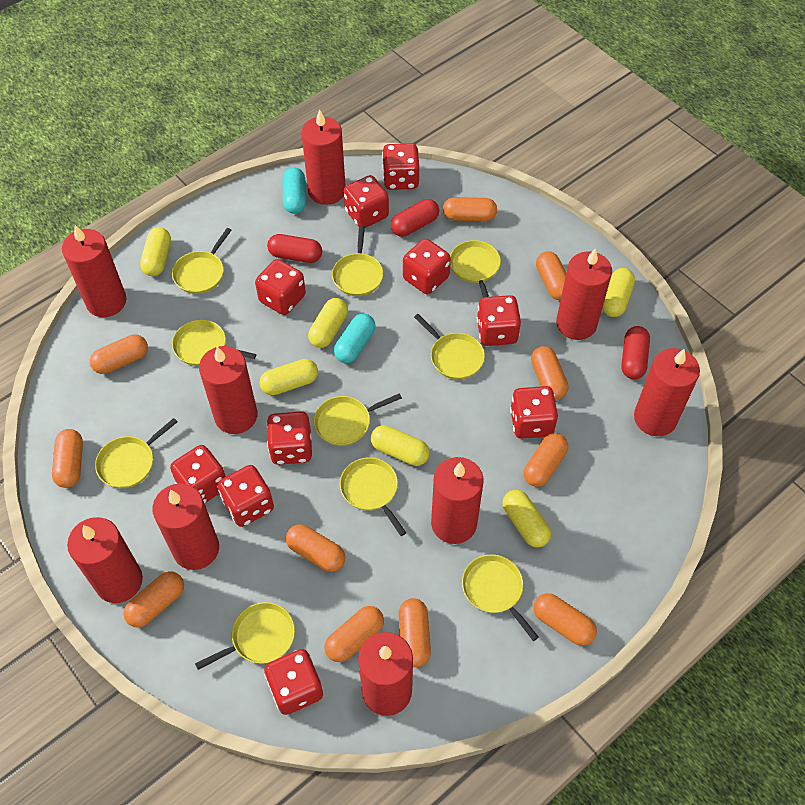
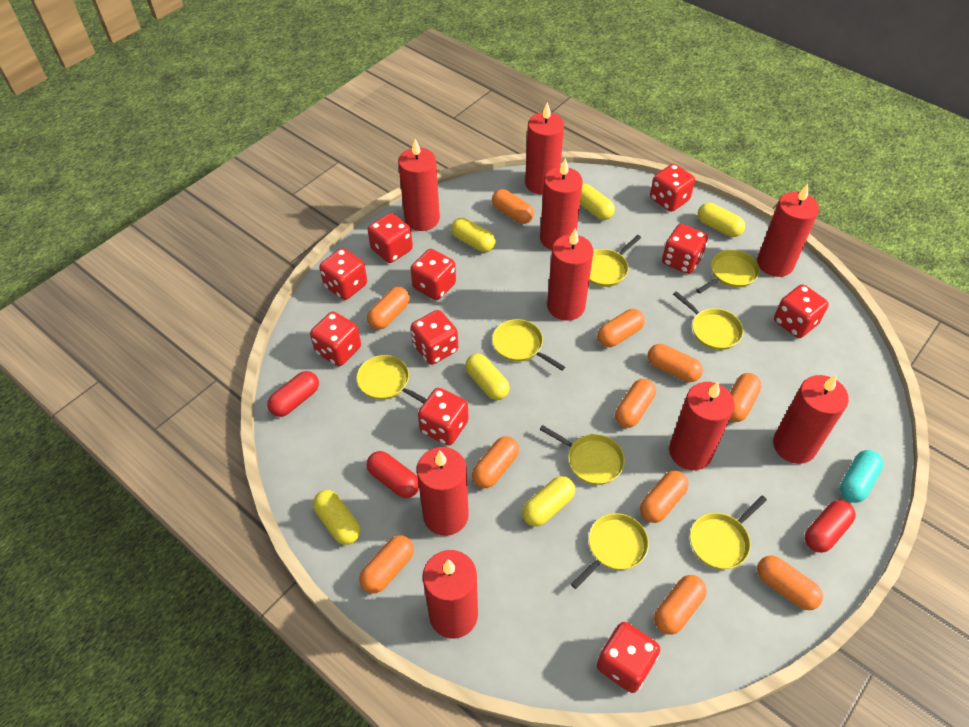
turquoise capsule: [282,167,306,214] [334,314,375,363] = 2 -> [840,450,883,503] = 1
yellow pan: [95,418,178,488] [172,228,232,294] [172,320,256,366] [195,602,295,670] [314,393,402,446] [332,225,383,296] [340,457,406,536] [414,314,485,380] [450,240,501,298] [462,554,539,641] = 10 -> [357,355,427,404] [492,319,565,371] [539,425,625,485] [571,513,649,589] [589,235,641,287] [673,291,743,350] [690,495,767,569] [696,250,760,293] = 8

